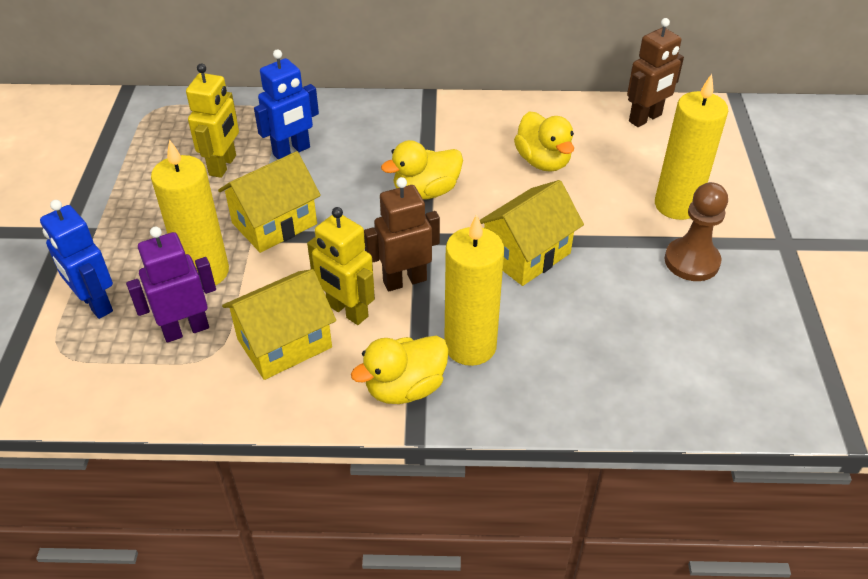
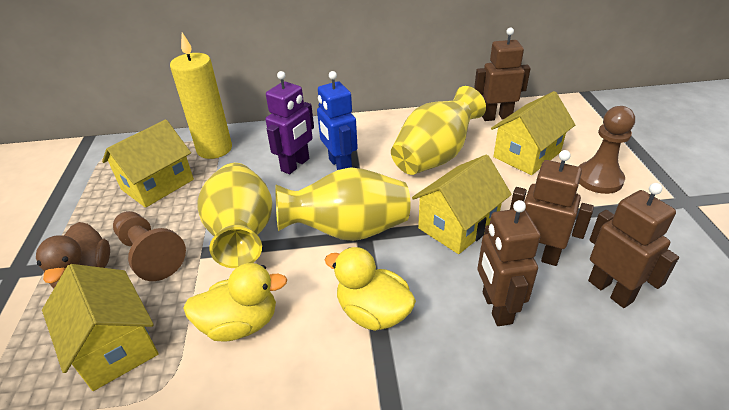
blue robot: [40,200,113,319] [254,49,319,159] = 2 -> [317,71,358,170] = 1
brown duck: none = 0 -> [36,222,110,288] = 1
brown pawn: [665,182,728,281] = 1 -> [113,211,186,281] [578,106,635,194] = 2
brown robot: [364,177,440,291] [627,18,684,127] = 2 -> [474,28,531,121] [478,200,541,326] [510,150,594,266] [588,183,679,308] = 4
yellow candle: [151,139,229,285] [444,214,504,366] [655,74,728,220] = 3 -> [170,33,232,159] = 1
yellow duck: [351,336,449,404] [381,140,463,200] [514,111,574,172] = 3 -> [183,263,287,341] [325,247,416,331] = 2
yellow house: [218,151,321,253] [222,269,336,380] [480,180,584,286] = 3 -> [42,264,158,391] [102,119,194,208] [412,155,512,254] [491,91,575,175] = 4
yellow robot: [186,64,239,178] [307,207,375,325] = 2 -> none = 0
yellow vase: none = 0 -> [197,163,272,268] [276,167,411,241] [391,86,486,175] = 3

